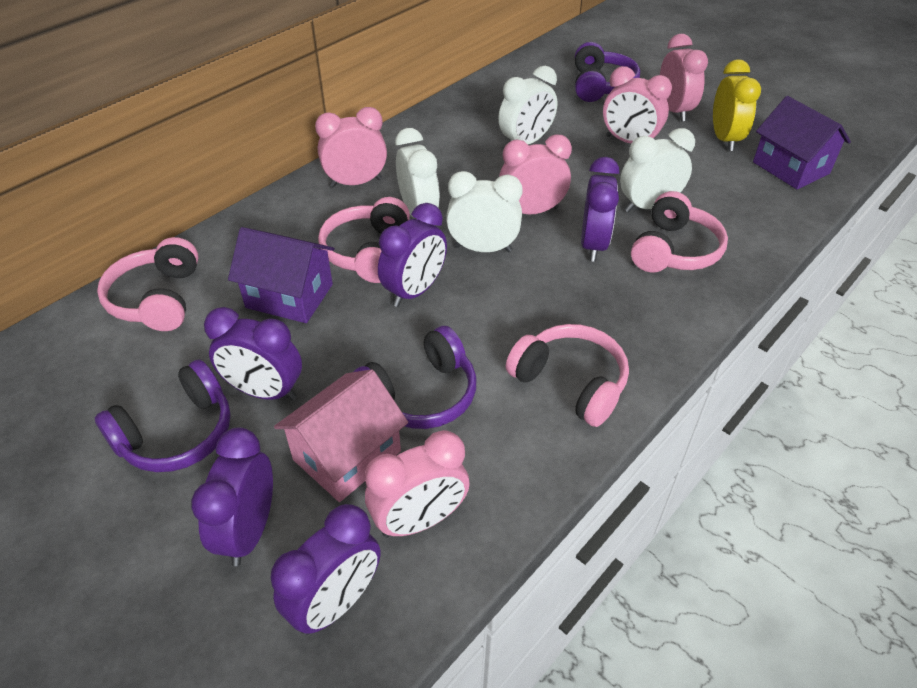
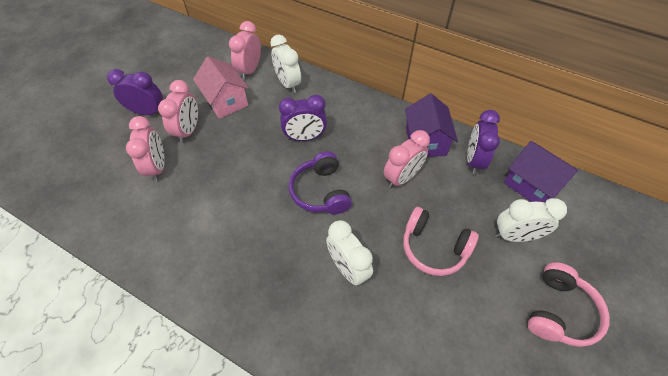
pink clock: [315,107,387,188] [365,430,470,538] [499,134,572,214] [603,66,672,144] [660,34,708,122] = 5 -> [126,116,165,182] [158,80,198,143] [229,21,261,80] [384,130,430,188] = 4
pink headphones: [97,237,199,331] [318,197,410,283] [506,324,629,427] [631,191,728,272] = 4 -> [403,207,479,276] [528,262,610,347] = 2
purple clock: [191,427,273,566] [204,307,302,401] [271,504,381,635] [378,203,447,307] [581,157,620,262] = 5 -> [107,69,163,115] [279,94,327,141] [467,110,500,175] = 3
purple headphones: [95,360,231,472] [354,326,476,429] [575,42,640,102] = 3 -> [289,151,352,214] = 1
white clock: [395,128,440,218] [446,171,523,252] [498,66,557,144] [620,128,695,212] = 4 -> [270,35,301,93] [326,220,373,286] [495,198,567,242] = 3
yellow clock: [713,59,761,151] = 1 -> none = 0

